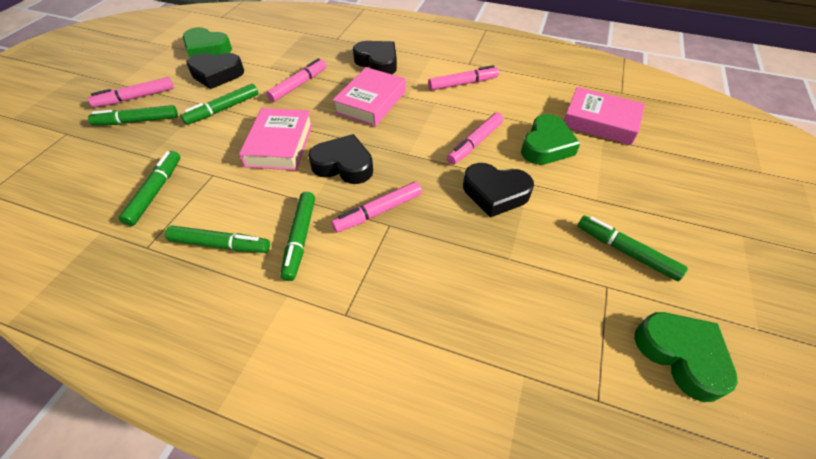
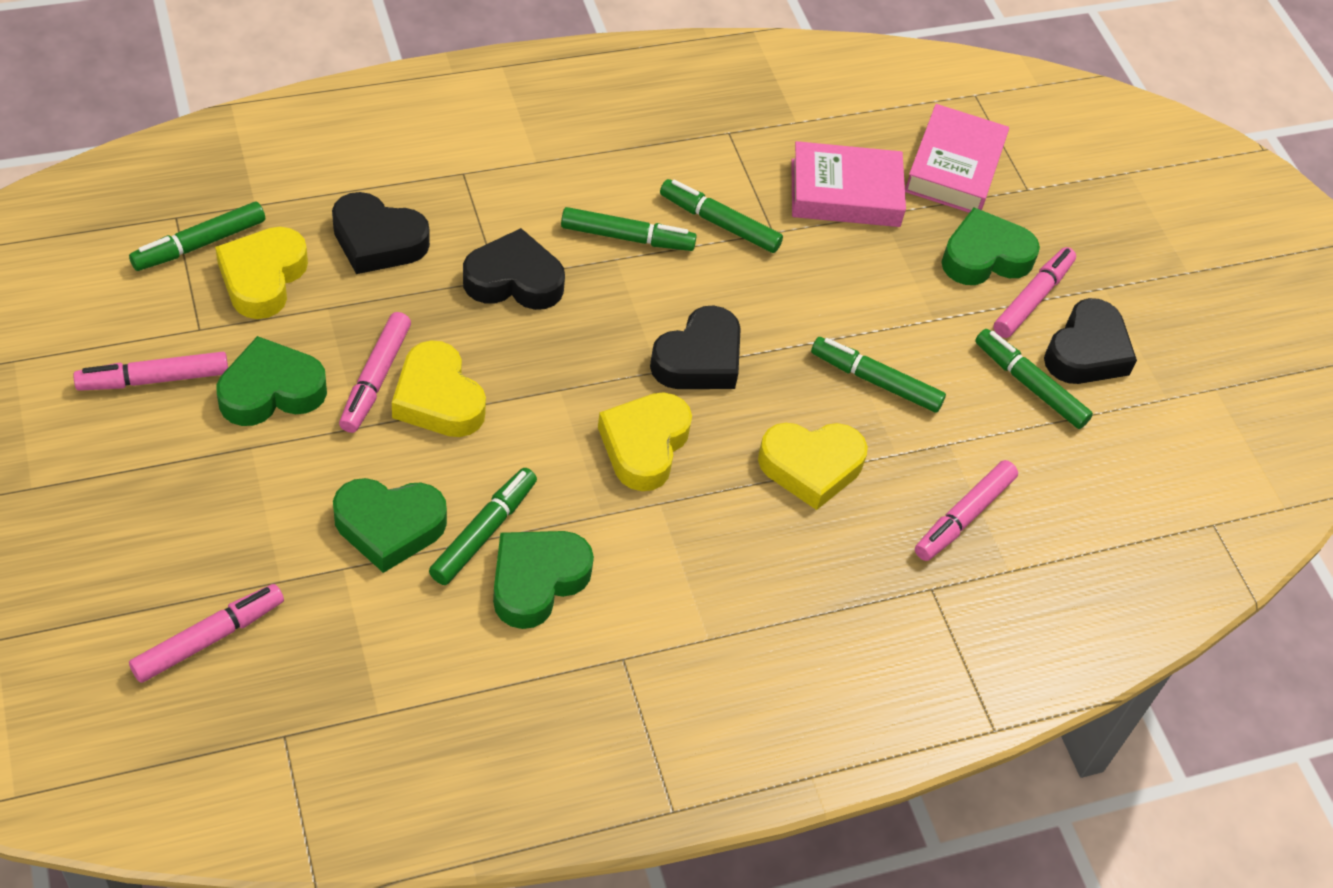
green heart: [183,27,232,57] [521,114,581,165] [634,312,738,402] = 3 -> [217,336,327,426] [333,478,447,573] [493,531,594,629] [942,208,1040,285] = 4
pink book: [239,108,313,170] [332,67,406,127] [564,87,645,145] = 3 -> [791,141,906,227] [905,104,1009,213] = 2
yellow heart: none = 0 -> [215,227,308,319] [392,340,486,437] [598,392,692,491] [758,423,868,510] = 4

